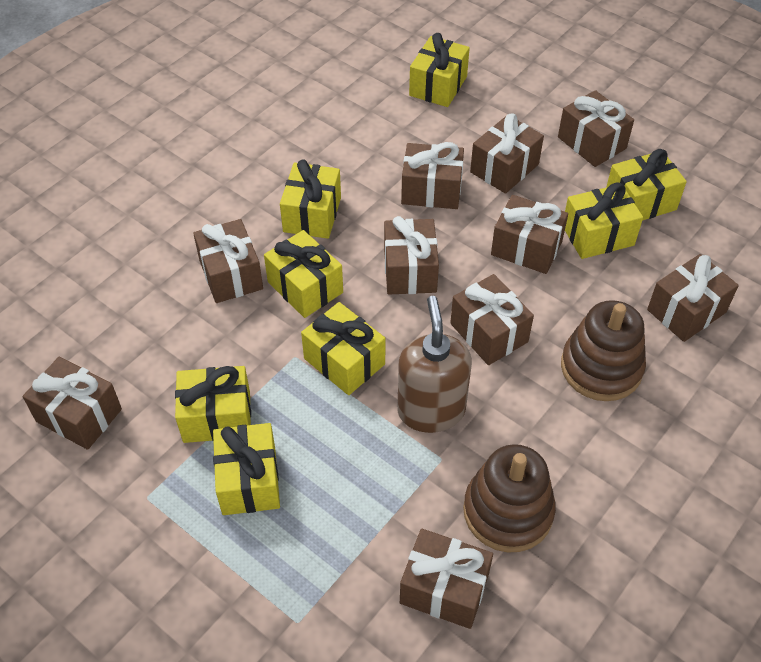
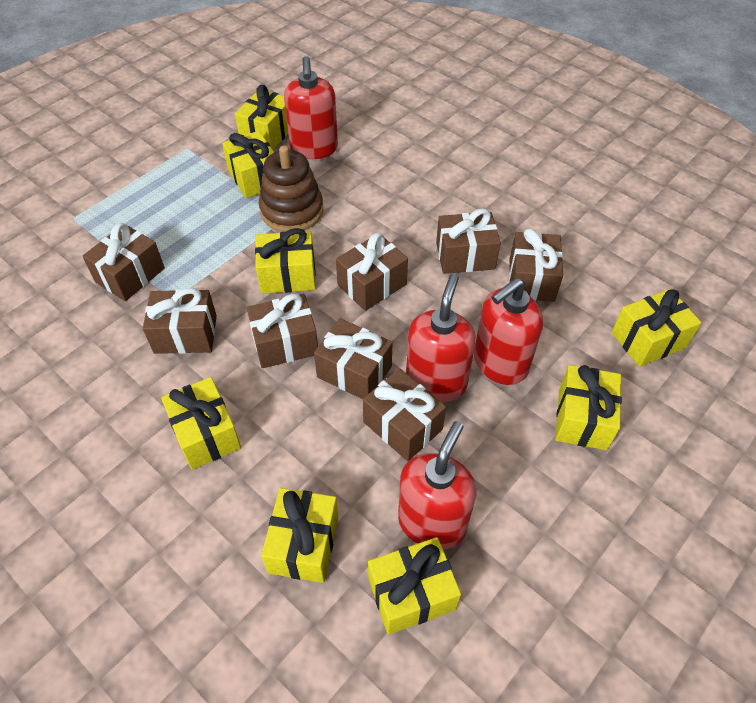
brown gift: [23,357,122,450] [193,219,263,303] [384,216,439,294] [400,529,493,629] [401,142,464,209] [450,274,534,365] [470,114,544,194] [491,195,568,274] [558,90,634,167] [647,254,739,342] = 10 -> [83,223,165,301] [143,287,217,354] [247,294,318,368] [314,318,393,399] [336,233,408,311] [363,368,446,461] [436,208,501,274] [509,228,563,302] = 8
brown soap dispenser: [397,296,472,433] = 1 -> none = 0
brown stacking toy: [463,444,556,552] [561,300,646,401] = 2 -> [259,146,323,232] = 1
red soap dispenser: none = 0 -> [284,56,338,159] [398,421,476,550] [406,274,476,402] [474,278,543,385] = 4

